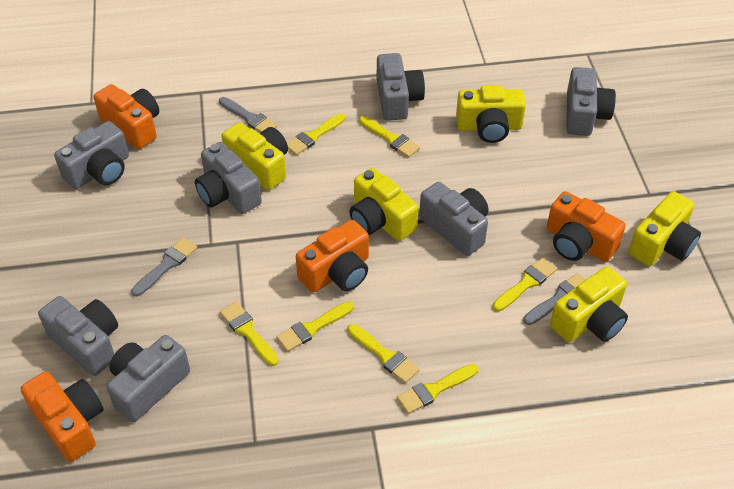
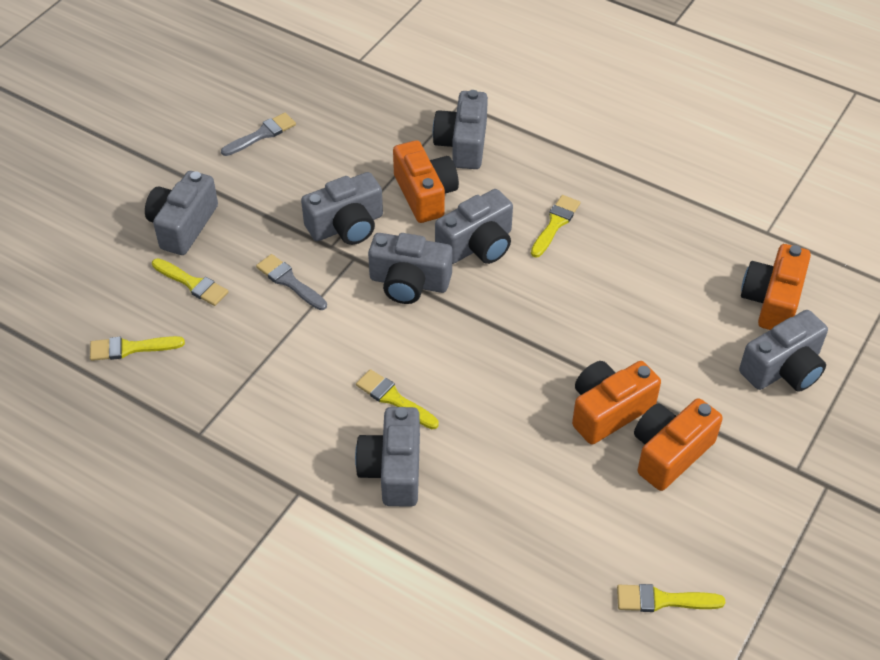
grey brush: [131,238,197,297] [219,97,277,133] [523,273,586,325] = 3 -> [221,113,296,156] [256,254,327,310] = 2
yellow brush: [220,301,279,366] [276,301,354,352] [287,113,346,155] [348,324,420,383] [359,116,420,158] [397,364,479,414] [493,257,557,312] = 7 -> [90,336,185,361] [152,258,228,306] [356,369,439,429] [531,195,580,258] [617,584,725,612] = 5
yellow camera: [222,122,288,190] [350,168,419,241] [456,85,526,143] [550,266,628,342] [628,191,701,266] = 5 -> none = 0

